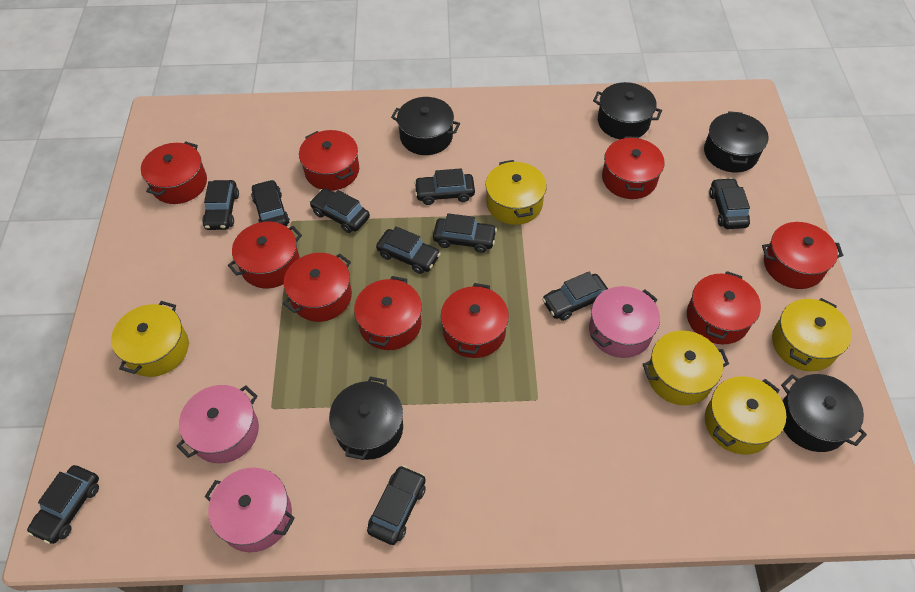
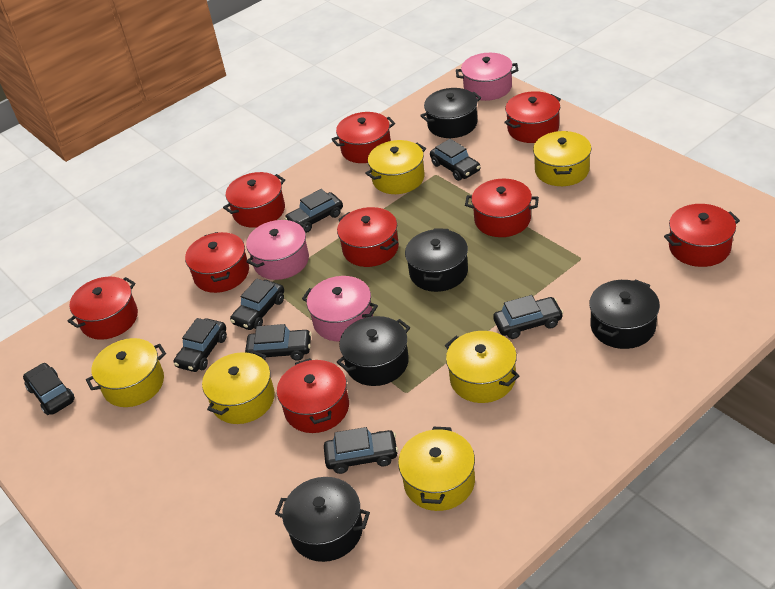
black car: [27,465,99,544] [202,180,239,230] [251,180,290,226] [310,188,370,233] [367,465,426,545] [376,226,441,274] [414,168,475,205] [433,213,497,253] [542,272,608,321] [709,178,750,229] = 10 -> [23,363,75,415] [174,318,227,372] [230,279,284,330] [245,324,312,361] [285,189,343,233] [324,427,398,474] [430,139,480,181] [493,295,563,339] = 8
yellow pot: [111,301,189,377] [486,160,546,225] [643,331,729,405] [705,376,786,455] [772,298,852,371] = 5 -> [86,338,166,407] [202,351,275,424] [365,140,426,194] [398,427,475,511] [445,331,520,403] [533,131,591,186] = 6

